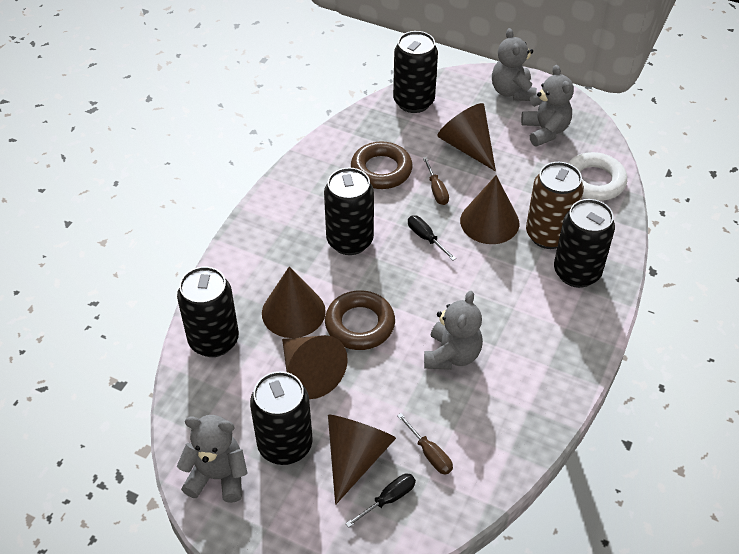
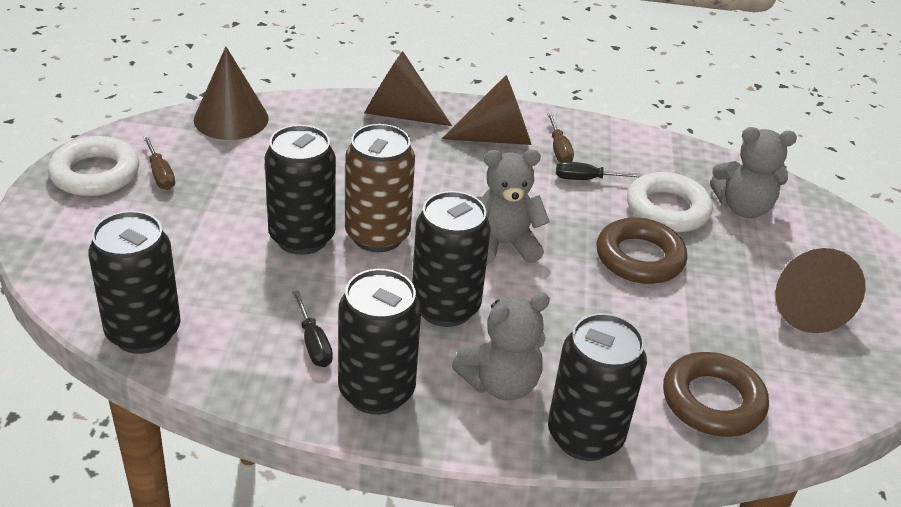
brown cone: [262,266,326,338] [282,335,348,399] [328,415,396,505] [437,103,496,171] [460,175,519,244] = 5 -> [194,47,269,140] [365,51,452,126] [442,75,532,145] [775,248,866,333] = 4
grey teddy bear: [177,415,248,503] [424,291,483,370] [492,28,537,101] [521,65,574,147] = 4 -> [452,293,550,401] [476,149,550,265] [710,127,797,218] = 3
white ring: [569,152,627,201] = 1 -> [48,136,139,196] [627,172,713,232] = 2

